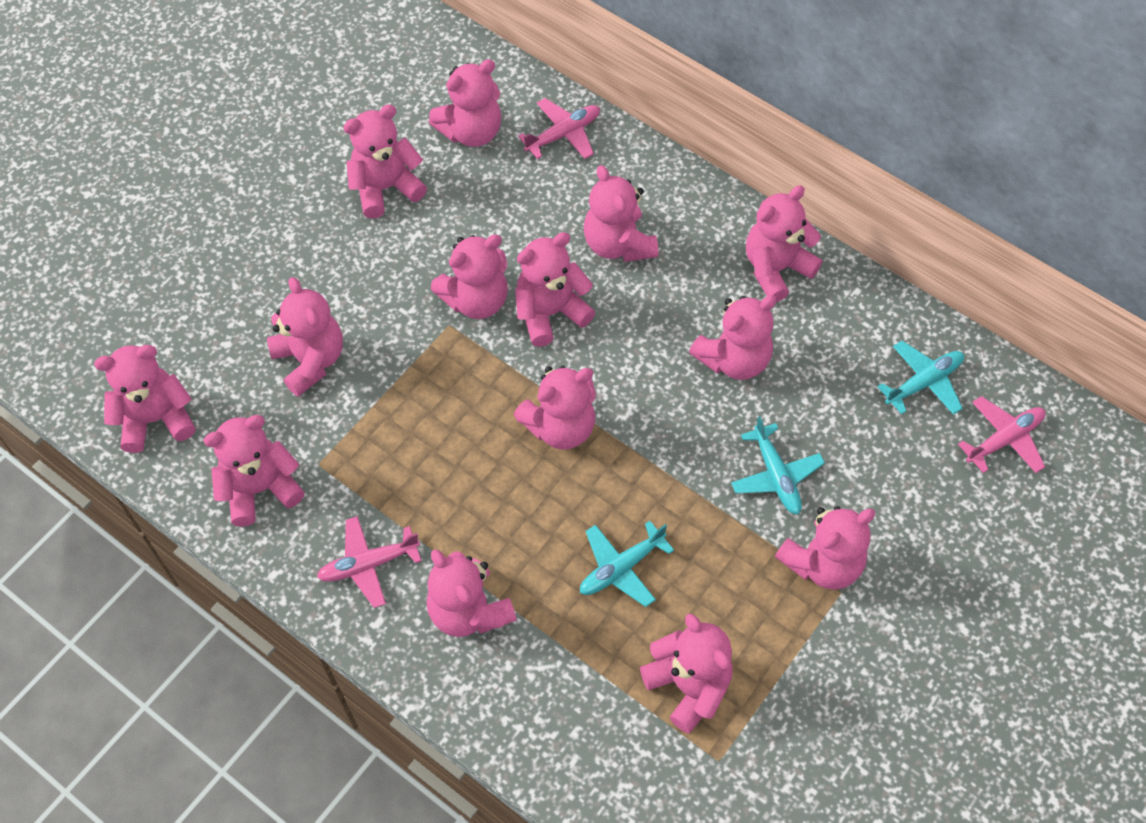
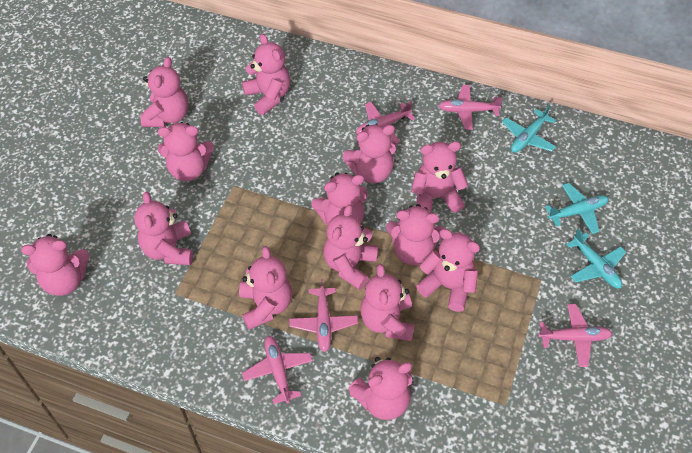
pink plane: [317,516,422,608] [518,98,600,159] [958,396,1046,473] = 3 -> [242,336,313,404] [289,279,358,352] [356,101,415,144] [438,85,503,130] [538,304,612,367] = 5

